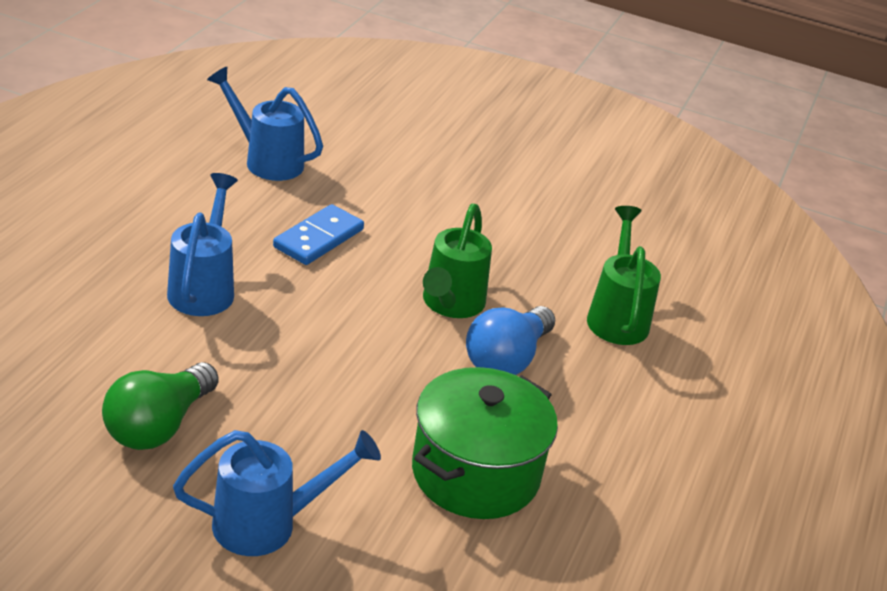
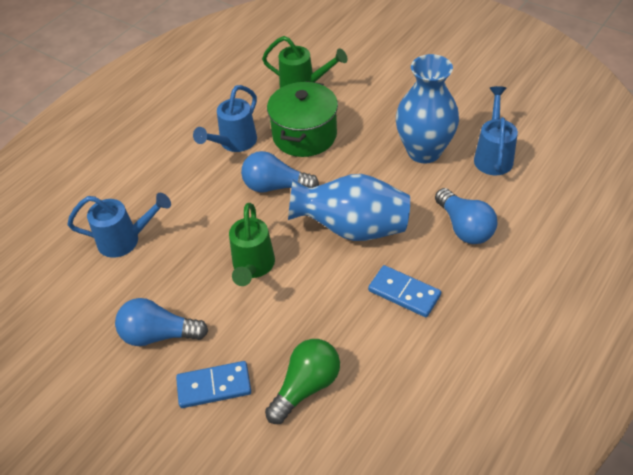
blue domino: [273,204,364,265] = 1 -> [176,361,251,408] [368,265,441,317] = 2
blue light bulb: [466,306,555,375] = 1 -> [115,298,208,346] [241,151,319,192] [435,188,497,244] = 3
blue vase: none = 0 -> [288,174,410,241] [396,54,459,163] = 2

